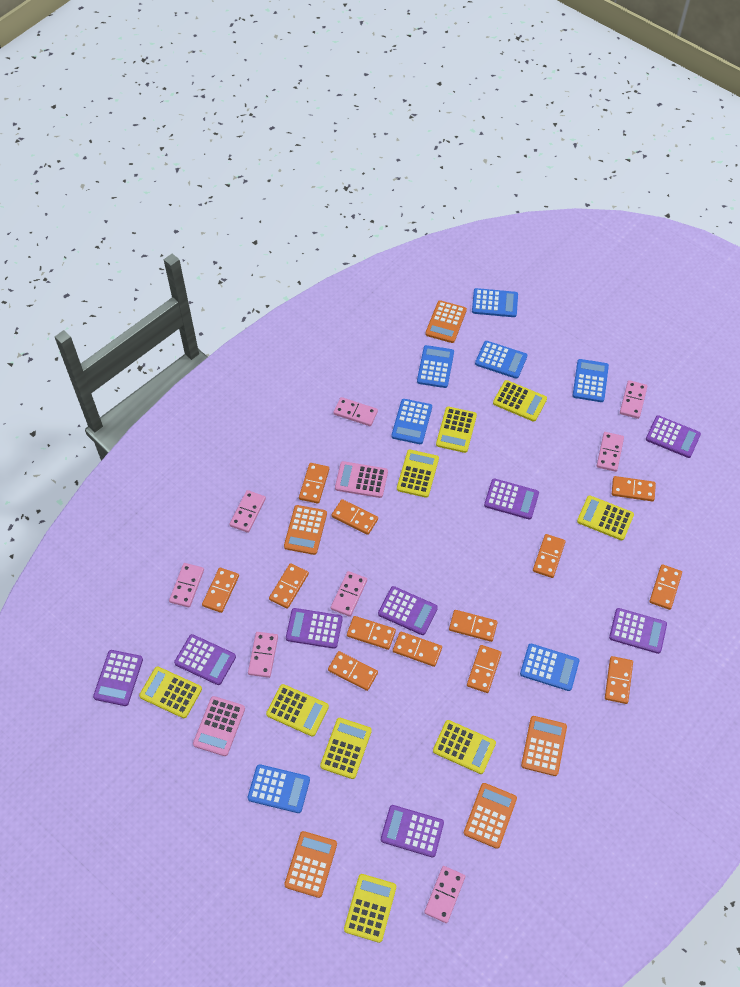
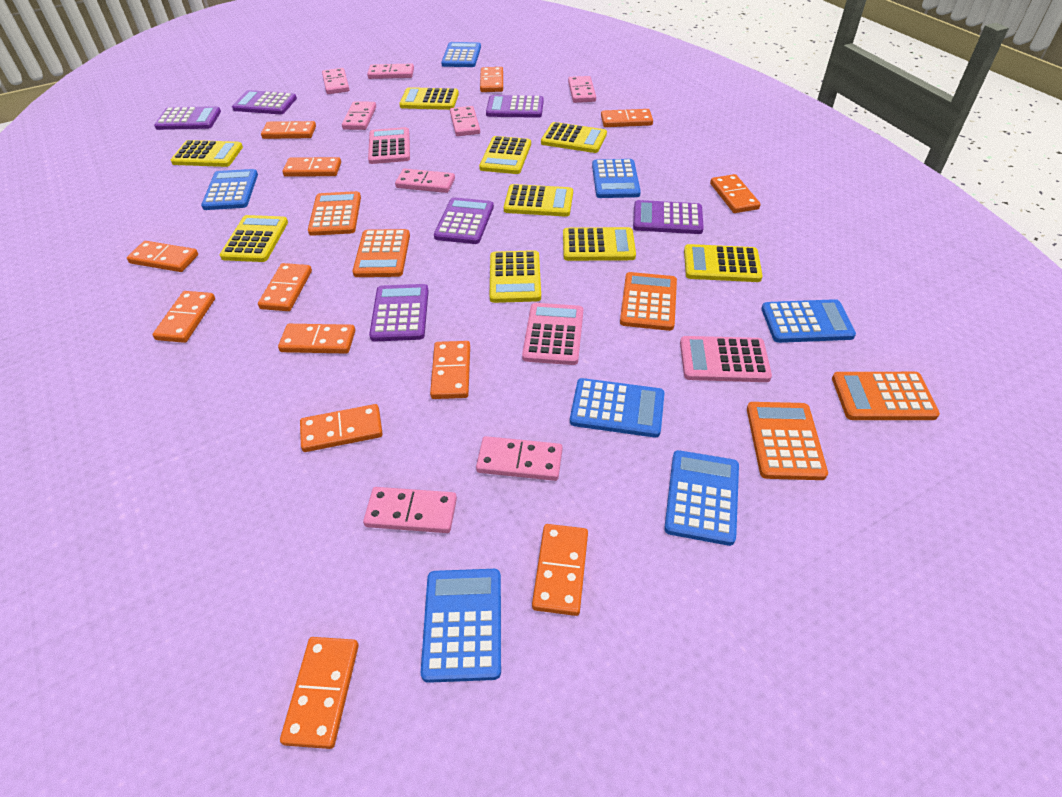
pink calculator: [193,696,245,756] [335,461,388,498] = 2 -> [368,127,410,164] [522,303,583,365] [680,336,772,382] = 3
purple calculator: [93,650,143,706] [174,634,236,685] [286,608,343,649] [378,586,438,635] [381,805,444,857] [484,479,539,520] [609,608,667,654] [646,415,701,458] = 8 -> [154,106,221,130] [232,90,297,114] [369,284,429,342] [434,197,494,244] [486,95,544,118] [633,200,704,234] = 6

